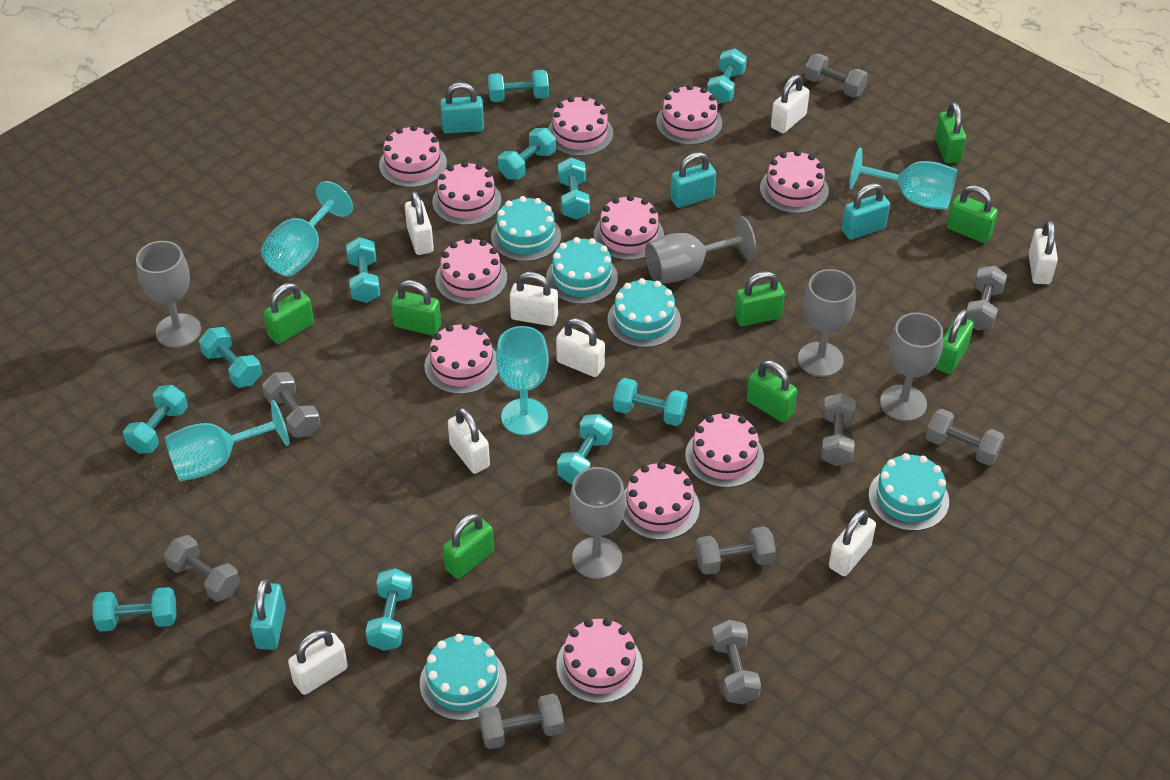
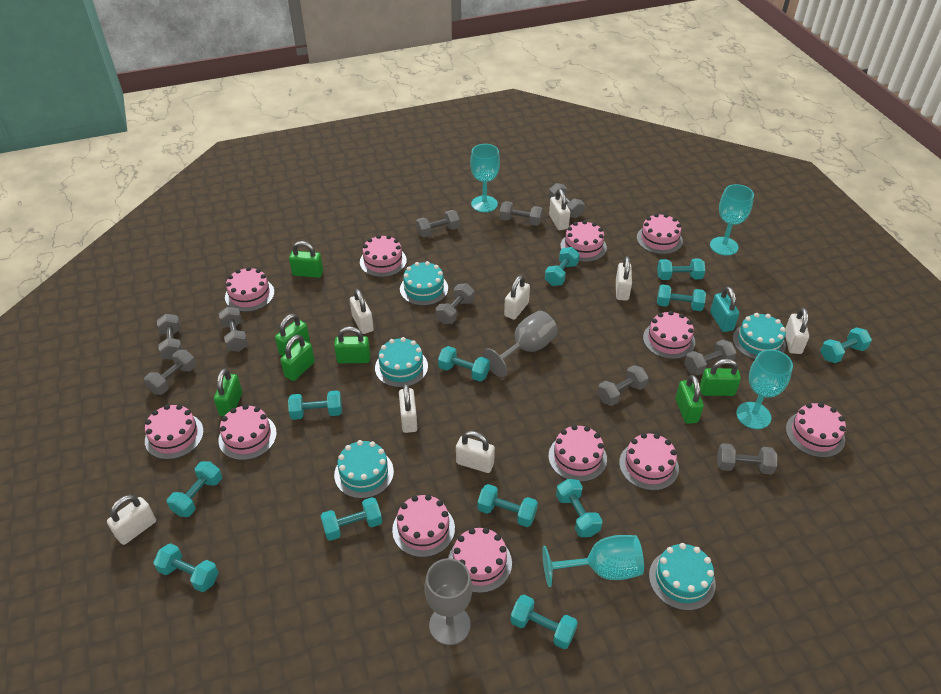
green padlock: [263,283,314,344] [391,280,441,336] [443,513,494,579] [735,271,785,326] [746,360,797,422] [935,102,966,164] [935,309,974,374] [947,185,998,243] = 8 -> [214,368,242,416] [275,314,310,356] [281,335,315,381] [289,241,323,278] [334,326,370,363] [676,375,704,424] [700,359,741,396] = 7
grey dumbbell: [164,535,240,602] [262,372,321,437] [479,694,564,749] [695,526,776,575] [711,620,761,704] [804,54,868,97] [821,393,856,466] [926,409,1004,465] [967,266,1007,330] = 9 -> [144,350,196,395] [157,314,183,360] [219,307,248,352] [416,210,460,237] [436,283,474,324] [500,201,543,226] [549,183,585,218] [597,365,649,406] [684,340,737,376] [717,443,777,475] = 10
grey goblet: [136,241,201,348] [569,467,626,579] [645,216,756,284] [798,269,856,377] [880,312,943,421] = 5 -> [425,558,472,645] [483,311,558,377] = 2
pink cake: [379,125,447,188] [424,323,498,394] [432,161,501,225] [435,237,507,305] [548,95,613,156] [556,618,643,703] [594,195,664,260] [623,462,700,540] [656,84,722,145] [685,412,764,488] [760,150,829,213] = 11 -> [145,404,204,460] [218,404,277,460] [225,267,274,312] [360,235,407,277] [392,494,455,557] [448,527,512,593] [549,425,607,482] [561,220,607,262] [619,433,679,491] [637,213,683,254] [643,311,695,359] [786,402,846,458] = 12
turquoise dumbbell: [92,587,177,632] [123,385,188,454] [199,327,262,388] [346,237,380,303] [366,568,413,651] [488,70,549,102] [498,128,556,180] [557,414,613,484] [558,157,590,220] [613,378,688,426] [707,49,747,104] = 11 -> [153,543,219,592] [167,461,222,517] [288,390,342,420] [321,497,382,541] [438,346,490,381] [477,484,538,527] [510,595,578,649] [545,247,580,286] [556,479,603,537] [657,259,705,280] [657,284,706,311] [820,327,872,363] = 12
turquoise padlock: [250,579,286,650] [440,82,484,134] [670,152,716,208] [842,183,890,240] = 4 -> [710,286,739,332] = 1

